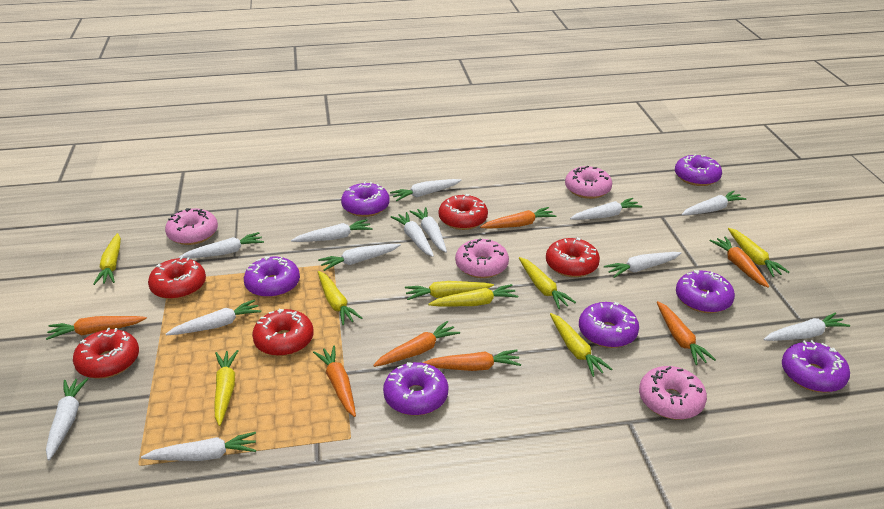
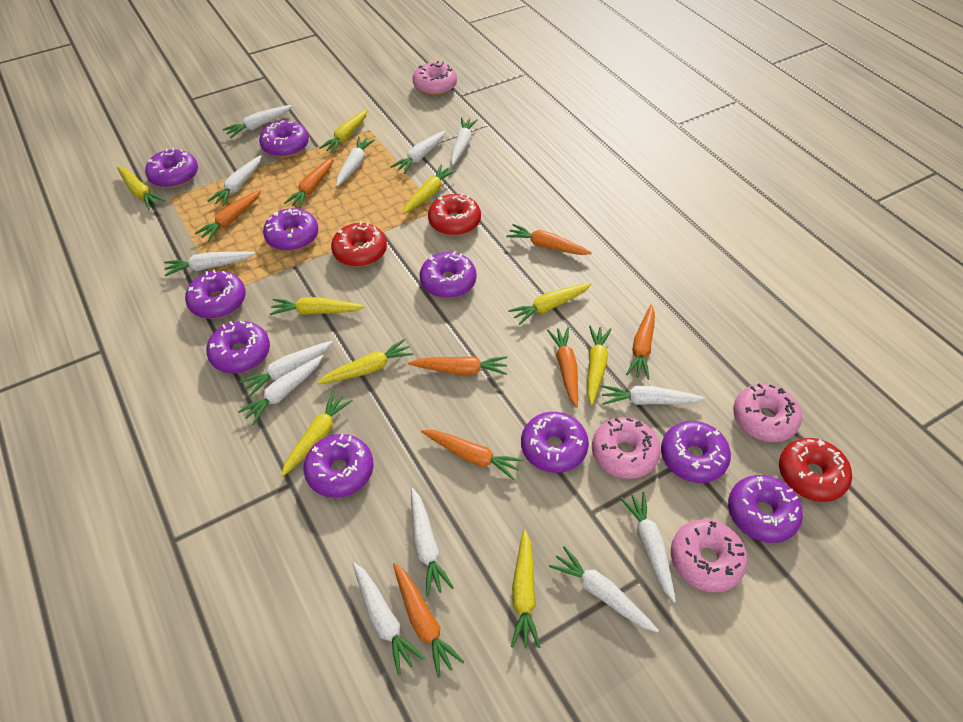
orange carrot: [46,316,147,340] [313,346,356,417] [373,321,460,367] [423,349,521,371] [480,207,556,229] [657,301,716,365] [709,236,769,288] = 7 -> [195,189,262,241] [284,157,333,209] [393,563,464,678] [408,356,507,375] [421,430,523,480] [506,224,592,255] [547,327,578,408] [626,305,655,380] = 8
purple donut: [244,256,300,298] [341,181,390,217] [383,362,448,416] [579,302,639,348] [675,154,722,186] [676,270,735,313] [782,340,850,392] = 7 -> [145,148,198,188] [185,270,246,319] [206,321,270,373] [259,120,309,157] [263,208,318,251] [304,434,373,498] [419,251,477,298] [521,412,589,473] [661,421,731,483] [728,475,803,543] = 10
red donut: [73,328,139,379] [148,257,206,300] [252,309,314,356] [439,194,488,230] [546,237,600,277] = 5 -> [331,221,387,267] [428,193,481,236] [779,438,852,502] = 3
yellow carrot: [93,233,121,285] [214,350,239,426] [318,271,362,325] [405,281,494,300] [428,284,518,306] [519,257,576,309] [550,313,612,377] [728,228,789,277] = 8 -> [117,166,166,210] [270,297,365,315] [281,392,353,477] [317,339,414,384] [320,109,368,153] [403,165,456,214] [508,283,592,325] [511,529,541,648] [587,326,611,405] = 9

